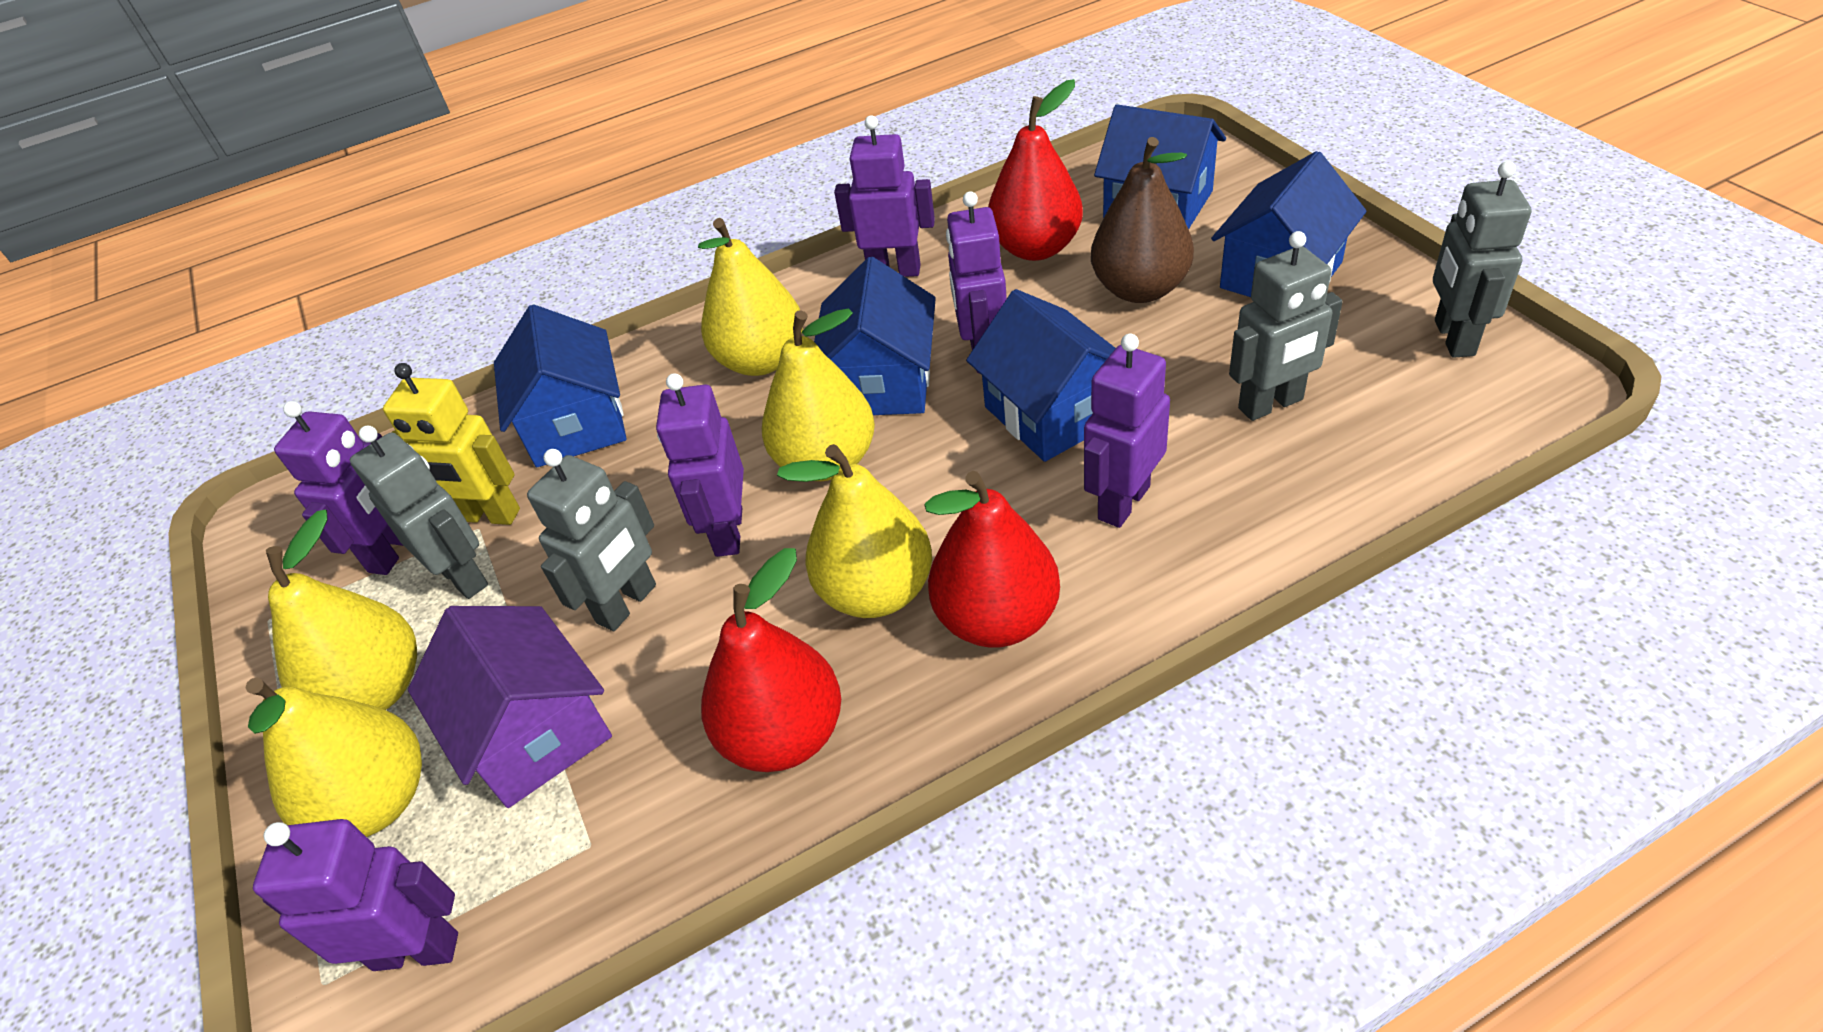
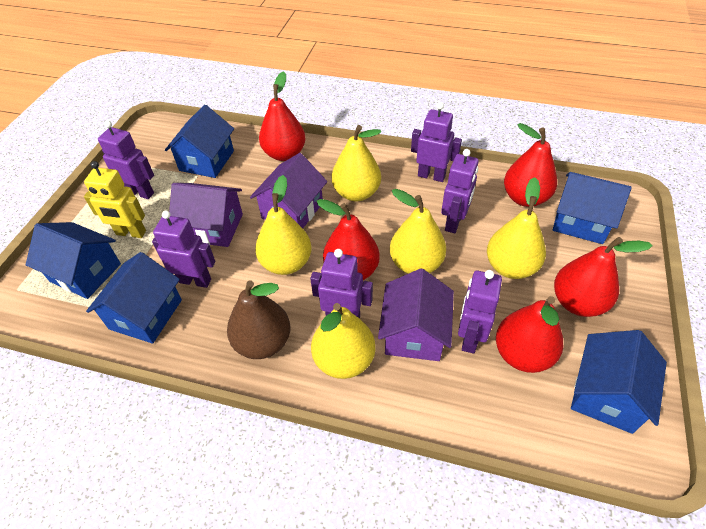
grey robot: [350,426,488,599] [527,449,656,631] [1229,231,1343,421] [1433,161,1531,358] = 4 -> none = 0
purple house: [408,606,612,808] = 1 -> [169,183,243,247] [250,153,327,228] [378,268,454,361] = 3
red pear: [701,548,841,772] [925,471,1060,647] [988,79,1083,261] = 3 -> [259,71,306,161] [316,199,380,280] [496,296,563,373] [504,123,557,207] [554,237,653,317] = 5

